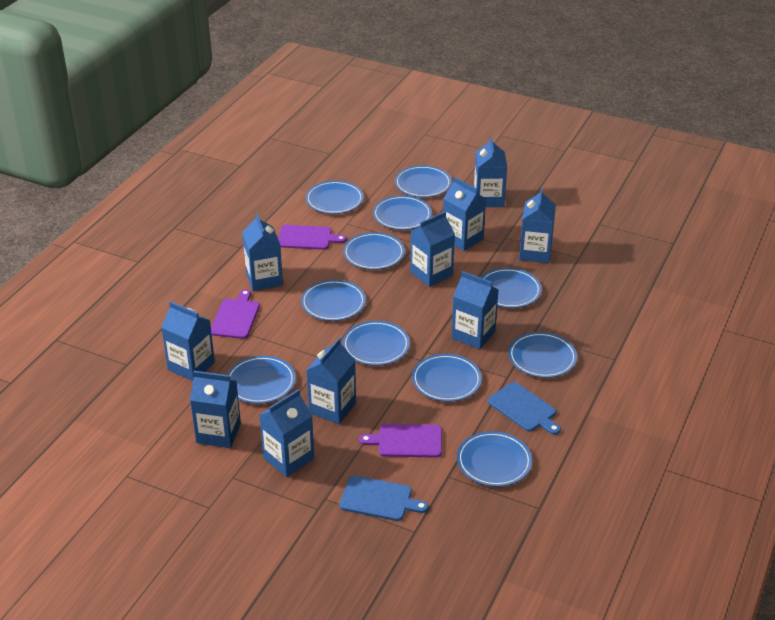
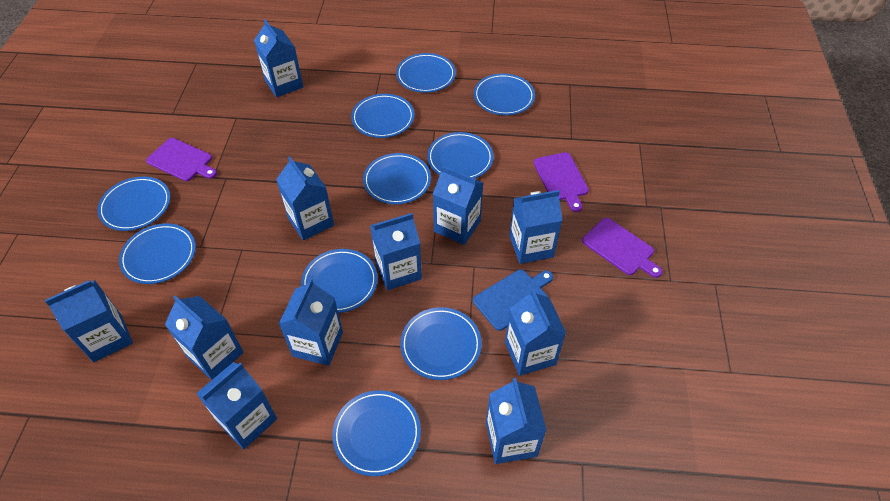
blue carton: [161,301,215,381] [190,371,241,448] [242,214,283,291] [259,389,314,477] [307,338,356,424] [410,211,455,287] [443,177,486,251] [452,271,499,349] [474,137,507,207] [519,188,556,263] = 10 -> [45,280,133,362] [165,296,244,380] [196,362,277,449] [254,19,303,97] [276,156,334,240] [279,279,343,366] [370,213,422,290] [433,165,483,245] [486,378,547,464] [505,289,566,376] [509,190,563,264] = 11
blue cutting board: [339,475,428,521] [487,382,561,435] = 2 -> [473,269,553,331] = 1
blue plate: [227,356,296,404] [301,280,366,321] [305,181,364,214] [342,321,410,366] [343,232,405,270] [373,196,432,230] [395,165,452,197] [412,354,482,402] [457,431,532,487] [481,268,542,308] [508,332,577,378] = 11 -> [98,177,170,231] [119,223,196,284] [301,249,378,313] [332,390,421,476] [351,94,414,138] [363,153,431,204] [396,53,456,93] [400,307,482,380] [427,132,494,178] [474,73,535,115] = 10

